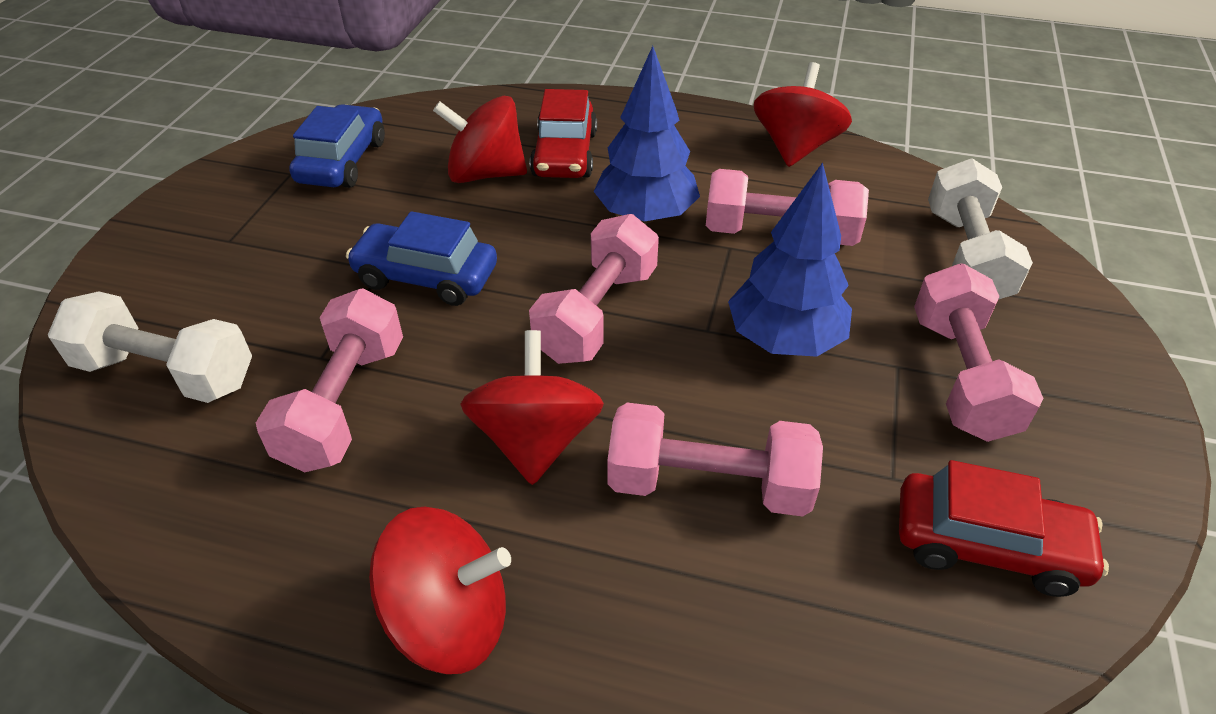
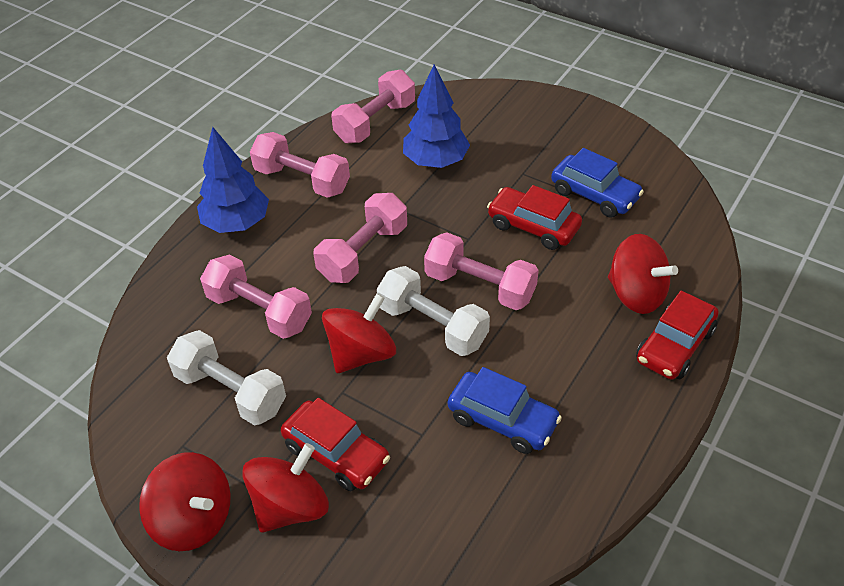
red car: [530,89,597,178] [899,460,1109,597] = 2 -> [281,398,390,491] [487,185,582,250] [636,291,719,380] = 3

